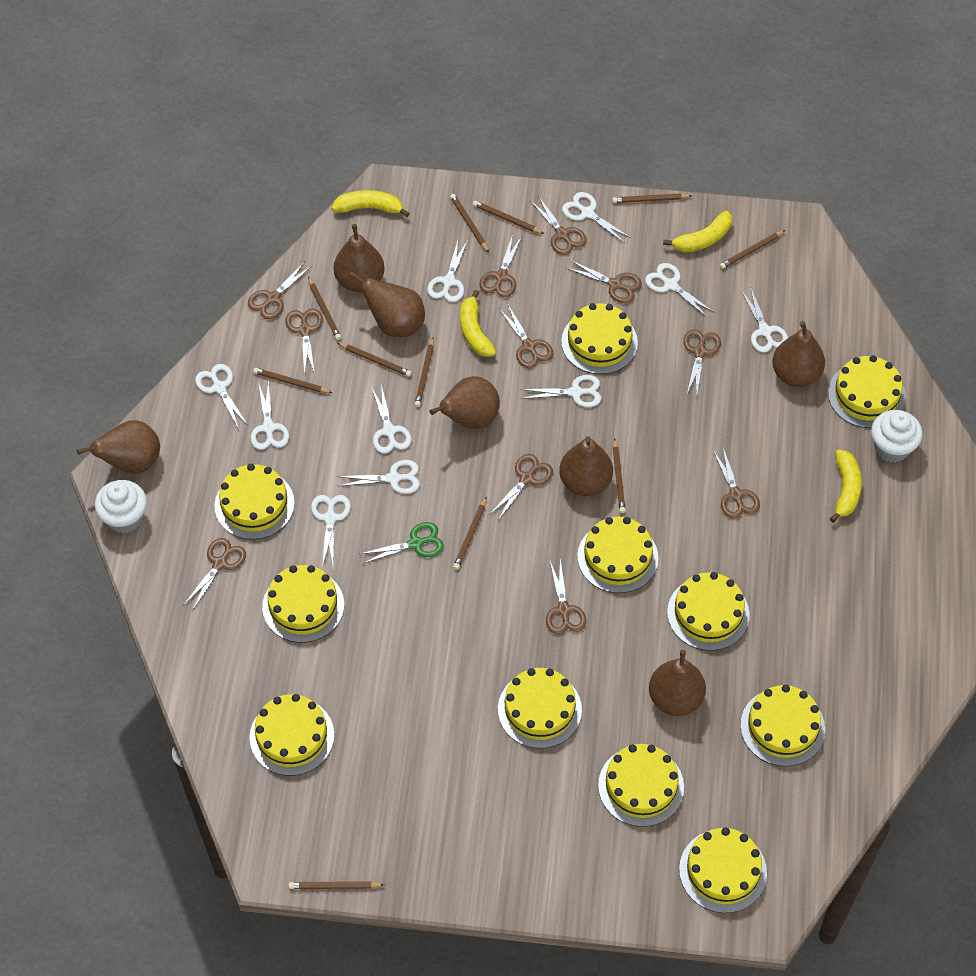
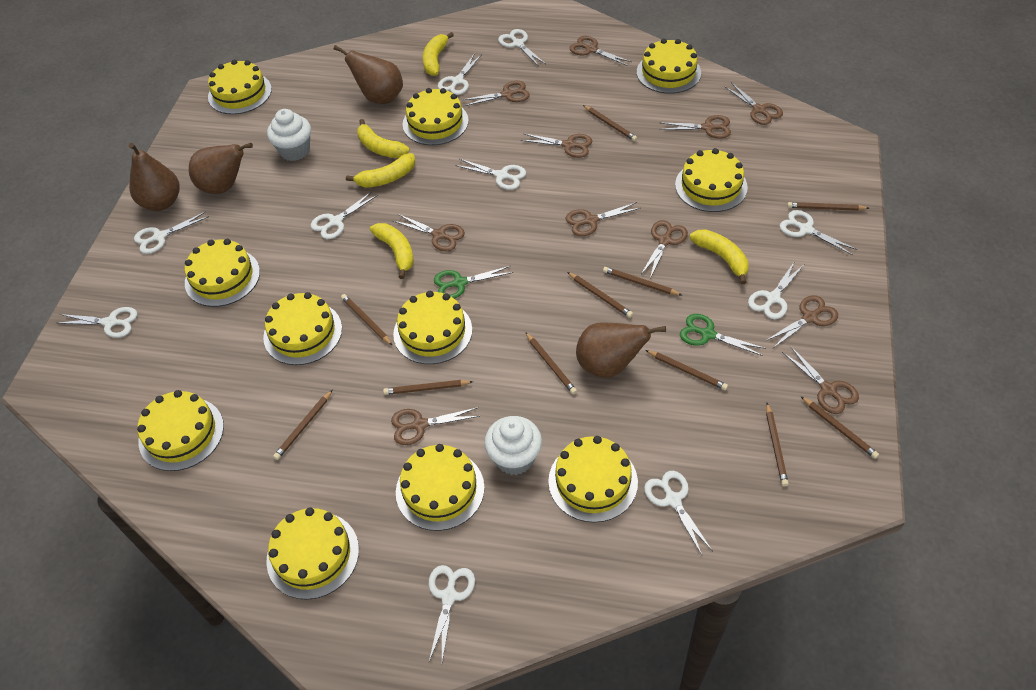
brown pear: [77,420,160,474] [334,224,385,292] [349,271,425,337] [430,376,500,429] [559,436,613,496] [649,650,706,716] [772,321,825,387] = 7 -> [129,143,179,211] [189,143,253,194] [334,45,403,104] [576,322,666,378] = 4
green scissors: [360,522,444,564] = 1 -> [434,266,513,299] [680,314,766,356] = 2
yellow banana: [332,190,410,217] [460,290,496,357] [663,211,732,252] [830,450,862,523] = 4 -> [346,153,415,188] [357,119,410,158] [370,223,414,279] [423,32,454,76] [690,229,749,284] = 5

